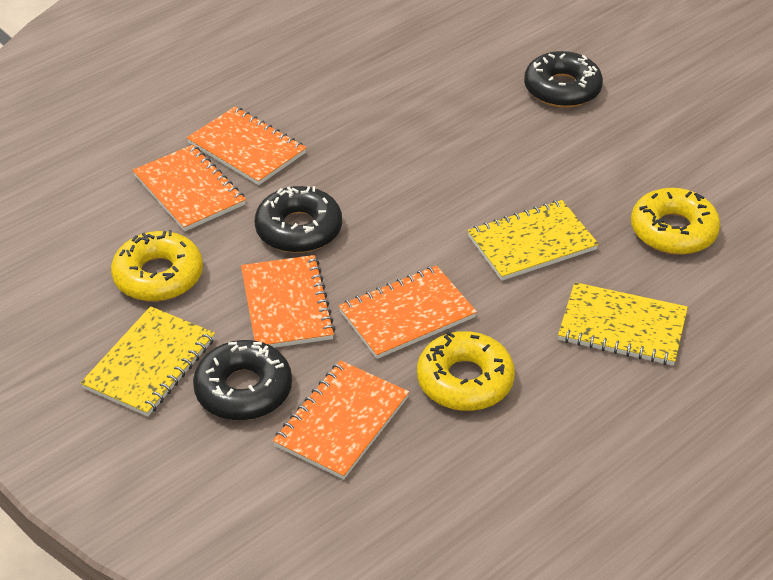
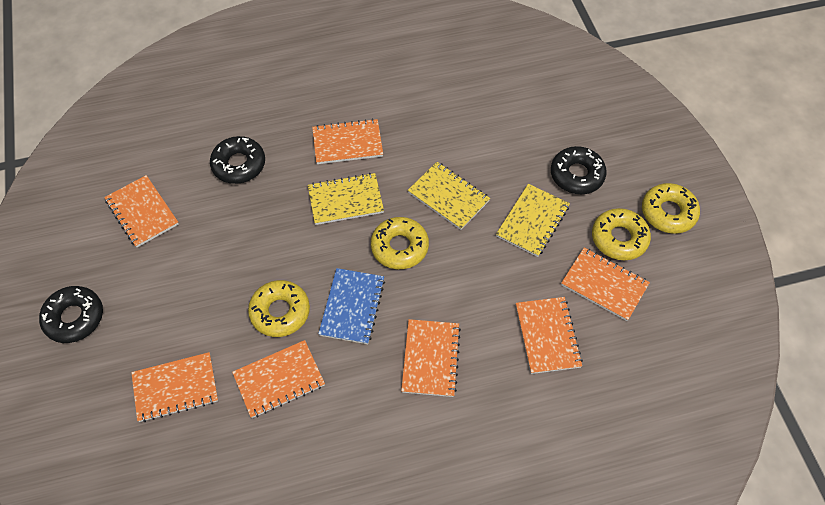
blue notebook: none = 0 -> [318,268,385,344] = 1
orange notebook: [133,145,246,231] [187,107,306,185] [241,255,335,348] [273,360,409,479] [339,265,477,359] = 5 -> [104,175,179,247] [131,352,218,422] [232,340,325,418] [312,119,383,164] [401,319,461,397] [516,297,583,374] [561,248,650,321] = 7
yellow donut: [111,230,203,302] [417,331,515,411] [631,188,720,255] = 3 -> [248,280,310,337] [371,217,429,269] [592,208,651,260] [642,183,700,234] = 4

